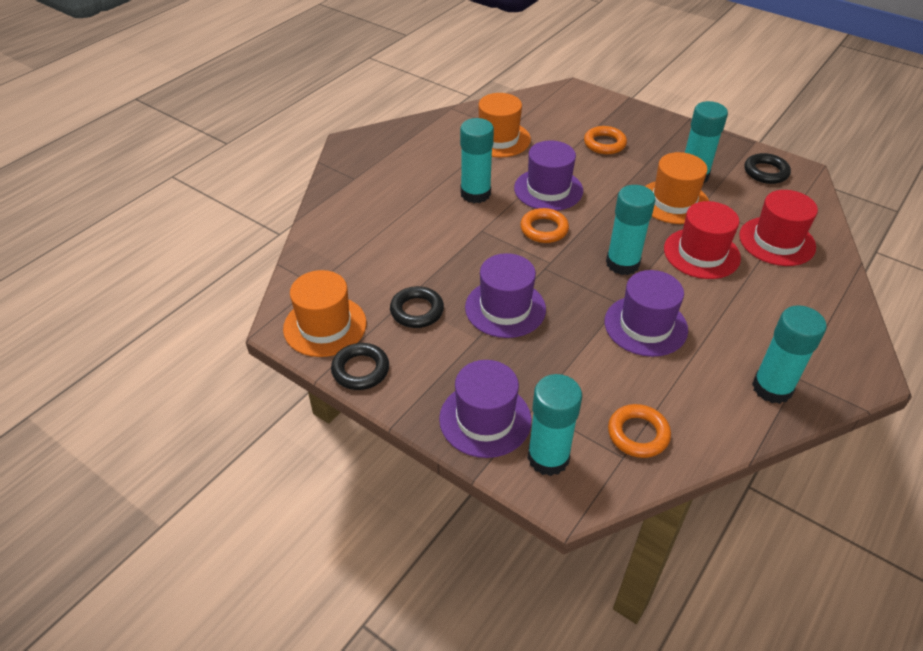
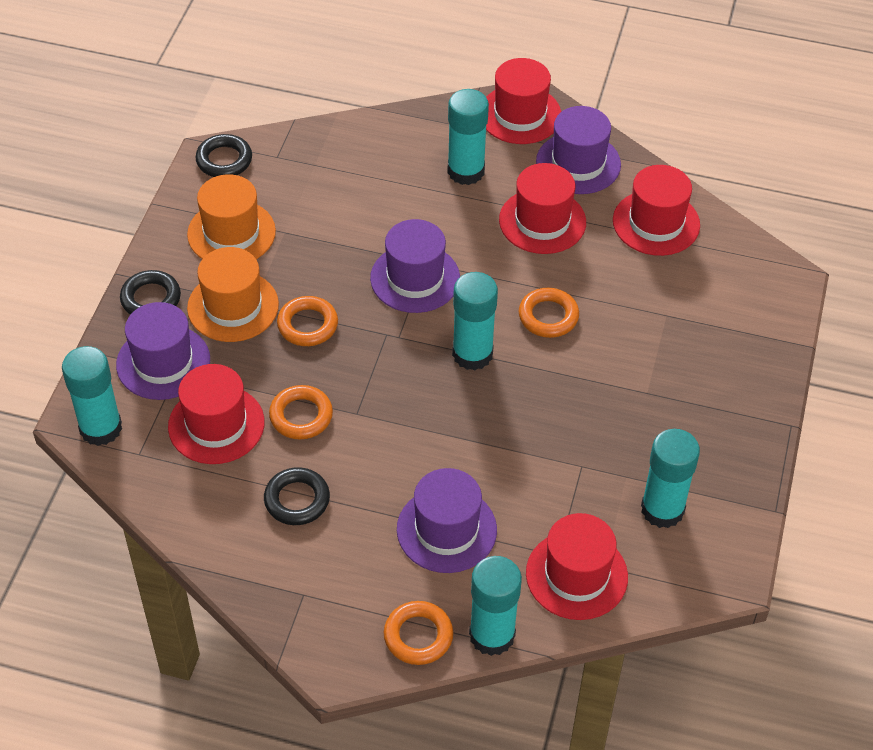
orange hat: [283,270,366,357] [478,93,531,158] [645,152,709,224] = 3 -> [187,174,276,259] [187,247,279,342] = 2
orange ring: [520,208,569,243] [584,126,627,154] [608,404,671,458] = 3 -> [269,385,333,439] [277,296,338,346] [384,601,453,665] [519,288,579,338] = 4
red hat: [664,201,741,279] [739,190,818,266] = 2 -> [168,364,265,464] [486,58,561,144] [499,163,586,254] [526,513,628,620] [613,165,700,256] = 5

